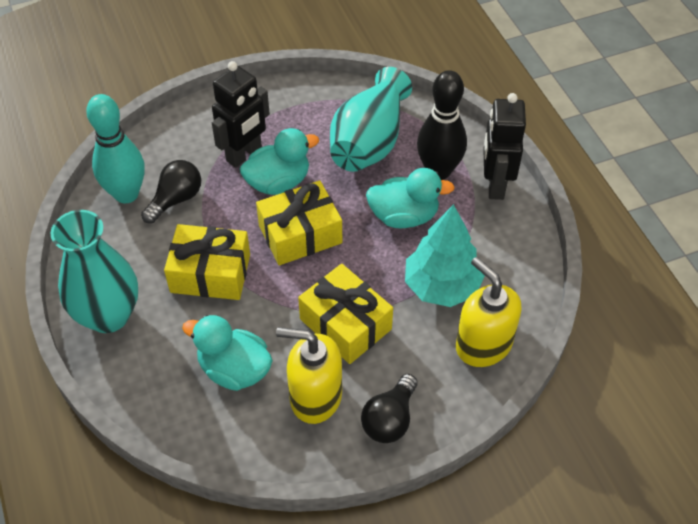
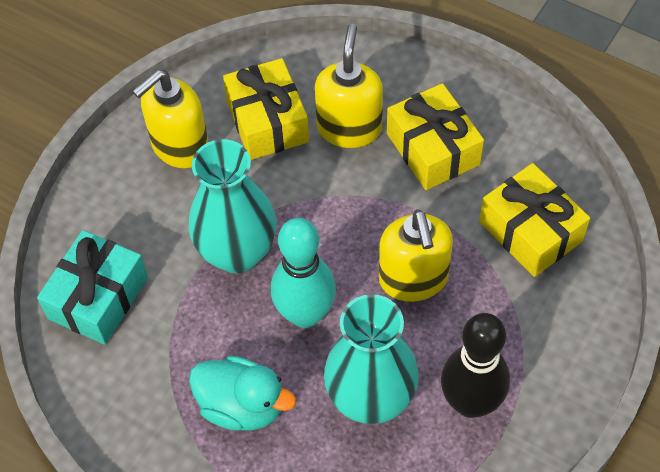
black light bulb: [141,160,201,224] [361,374,417,443] = 2 -> none = 0
black robot: [212,61,270,168] [483,93,526,200] = 2 -> none = 0
turquoise duck: [182,315,273,391] [240,128,319,195] [366,168,455,228] = 3 -> [189,356,296,431] = 1
turquoise gift: none = 0 -> [37,230,148,345] = 1
turquoise tree: [405,204,485,307] = 1 -> none = 0
yellow soap dispenser: [276,327,342,424] [456,257,522,367] = 2 -> [132,70,209,168] [315,24,383,148] [379,209,453,302] = 3

